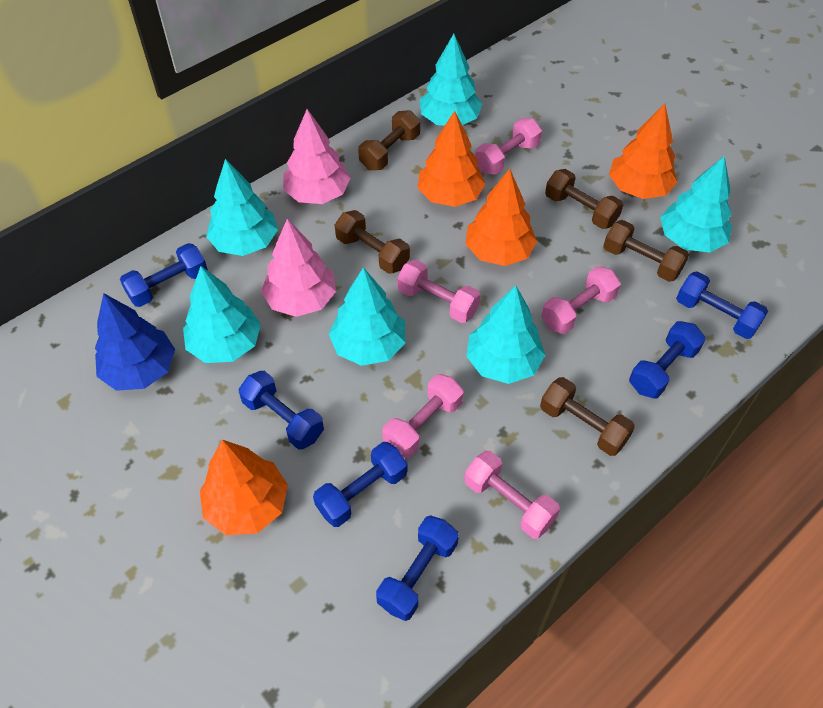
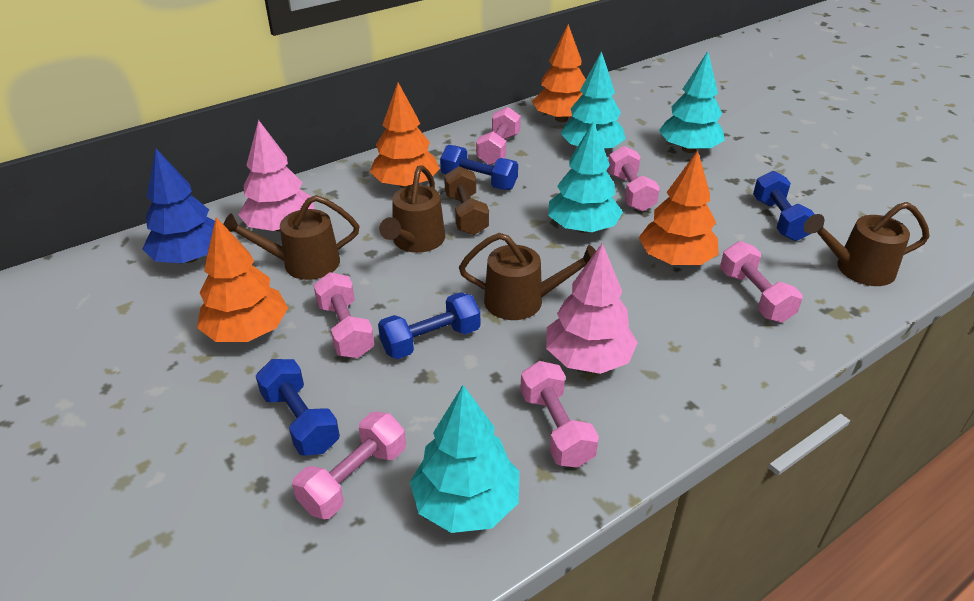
blue dumbbell: [120,243,208,307] [238,371,324,450] [313,442,407,527] [376,515,459,621] [629,321,706,399] [676,271,768,339] = 6 -> [256,359,340,456] [378,292,480,359] [440,145,518,190] [753,171,815,241] = 4
brown dumbbell: [335,210,410,274] [358,110,420,170] [540,377,635,456] [545,169,623,229] [603,220,689,282] = 5 -> [444,166,489,235] = 1
brown watering can: none = 0 -> [223,195,359,280] [379,165,445,253] [459,233,596,320] [804,202,929,286] = 4
pink dumbbell: [382,374,464,458] [397,260,481,323] [464,451,560,539] [475,118,542,175] [541,266,621,334] = 5 -> [292,412,406,519] [314,272,375,358] [476,107,521,165] [520,361,599,468] [608,146,660,212] [720,241,803,323] = 6
turquoise tree: [183,266,261,363] [206,159,278,256] [329,267,406,366] [420,34,482,126] [466,285,545,384] [660,156,732,253] = 6 -> [410,385,519,533] [548,121,623,233] [560,51,626,148] [659,51,725,153] = 4

